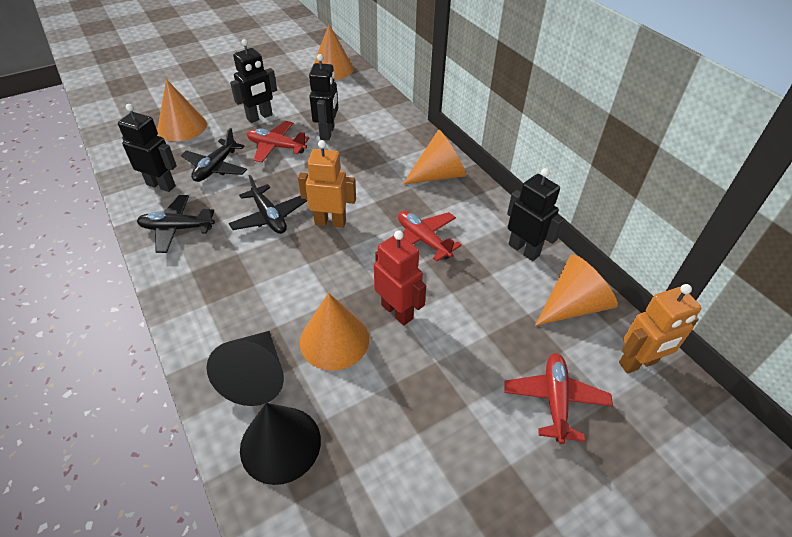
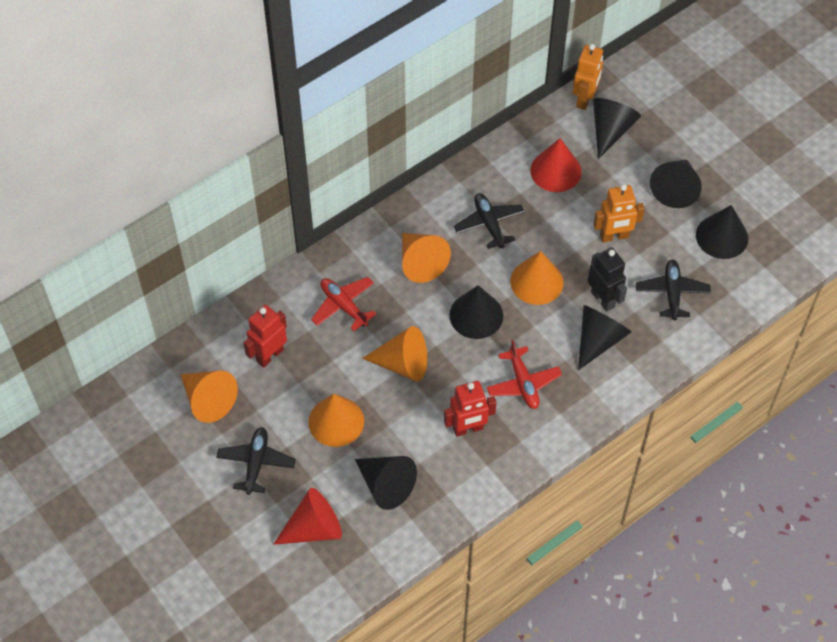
black cone: [206,331,284,406] [240,403,321,485] = 2 -> [355,456,417,510] [449,285,503,339] [578,305,631,370] [593,98,641,159] [650,160,702,208] [696,205,748,259] = 6
black robot: [118,104,177,192] [230,39,277,123] [309,54,338,140] [507,168,564,261] = 4 -> [588,247,627,312] = 1
red cone: none = 0 -> [273,488,342,545] [530,138,582,192] = 2
red plane: [247,121,309,162] [398,211,462,261] [504,353,613,444] = 3 -> [311,277,376,332] [486,340,562,409] = 2
red robot: [374,230,426,325] = 1 -> [243,305,287,368] [444,381,497,437] = 2

